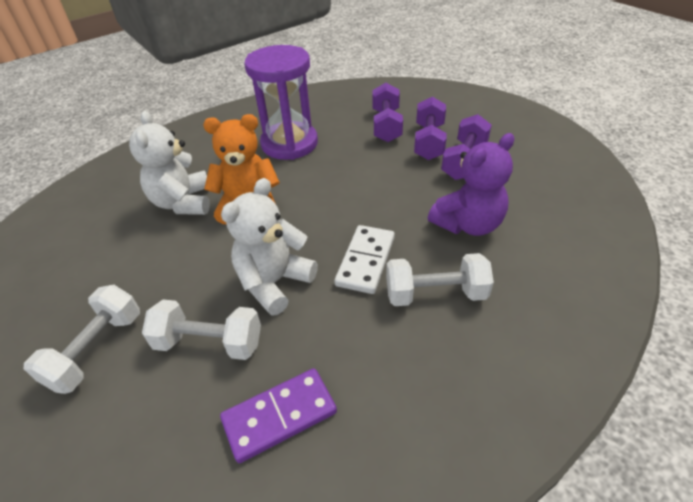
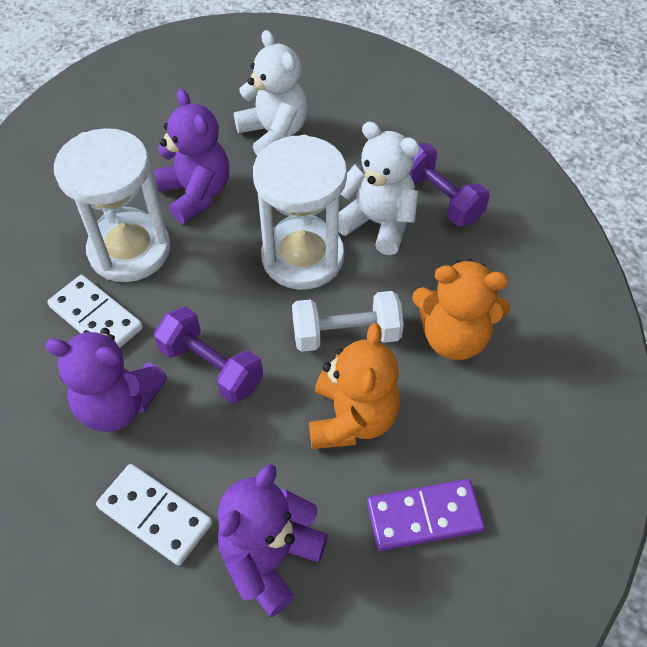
orange teddy bear: [203,114,280,224] = 1 -> [309,323,400,449] [412,259,510,360] = 2
purple dumbbell: [372,83,403,142] [414,97,446,160] [441,114,492,180] = 3 -> [154,307,263,404] [410,143,490,226] = 2
purple hourglass: [244,45,318,160] = 1 -> none = 0
purple teddy bear: [428,133,514,236] = 1 -> [45,328,167,432] [154,89,229,224] [218,464,328,617] = 3
white domino: [334,225,395,294] = 1 -> [47,275,143,348] [96,464,212,566] = 2
white dumbbell: [24,285,140,394] [142,300,261,360] [386,253,494,306] = 3 -> [292,291,404,352] = 1
white hourglass: none = 0 -> [54,128,170,282] [253,135,347,290] = 2

